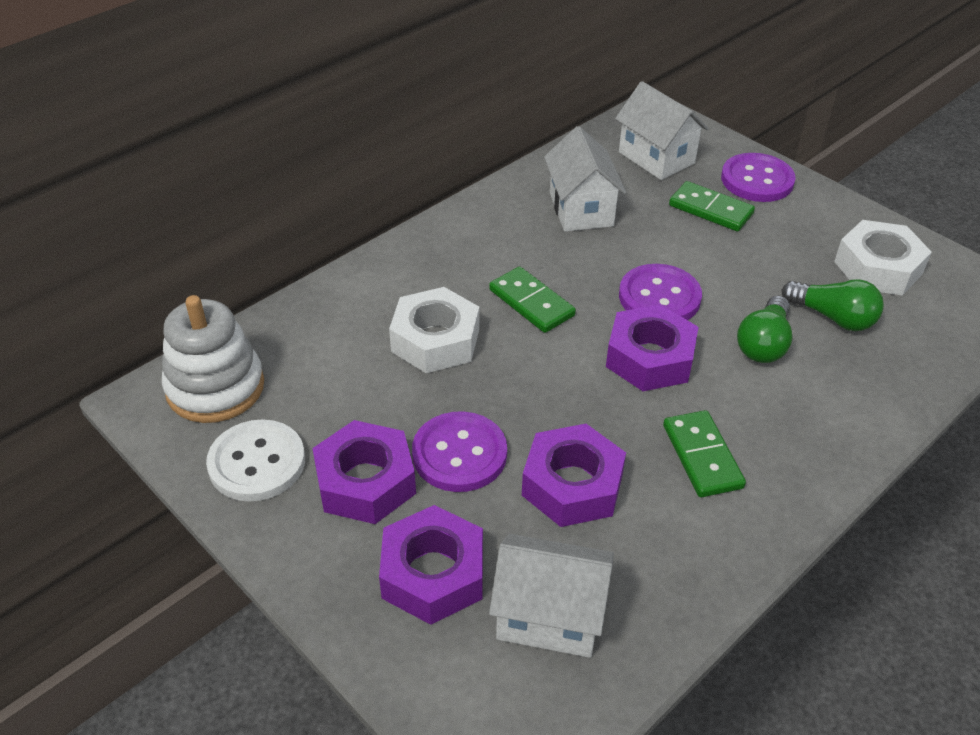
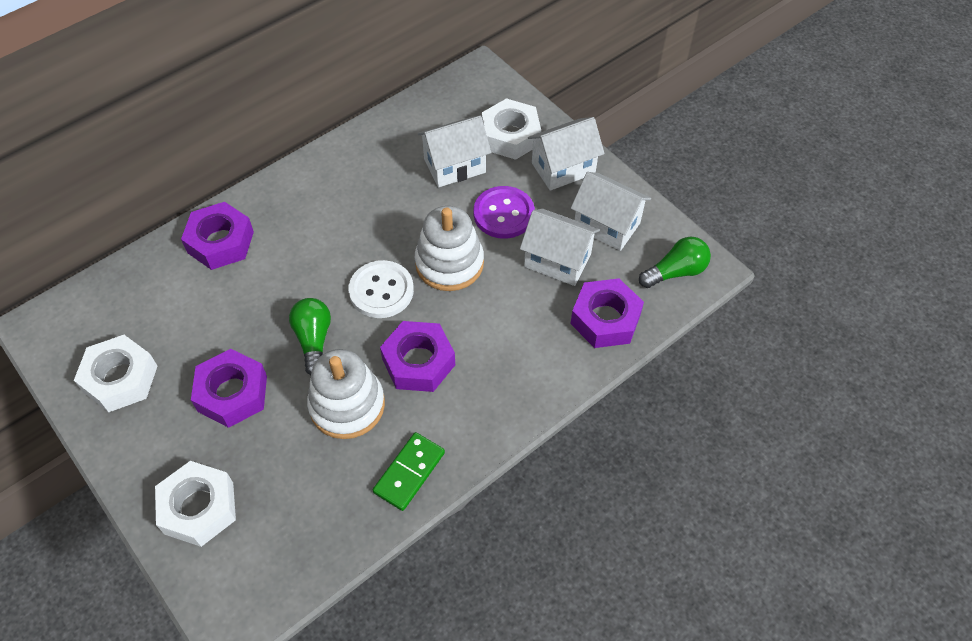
green domino: [489,267,576,333] [663,410,746,497] [669,181,755,231] = 3 -> [373,432,445,511] = 1
purple button: [412,411,507,492] [619,264,702,320] [721,153,796,202] = 3 -> [473,186,535,239] = 1
white house: [489,534,614,658] [544,126,626,232] [615,81,709,180] = 3 -> [417,116,491,187] [520,209,600,286] [528,117,605,191] [571,172,651,251] = 4
white nut: [389,287,479,373] [834,220,932,295] = 2 -> [74,335,157,412] [155,461,236,547] [482,98,541,160] = 3
white stacking toy: [162,295,264,423] = 1 -> [307,349,385,439] [415,206,484,291] = 2

